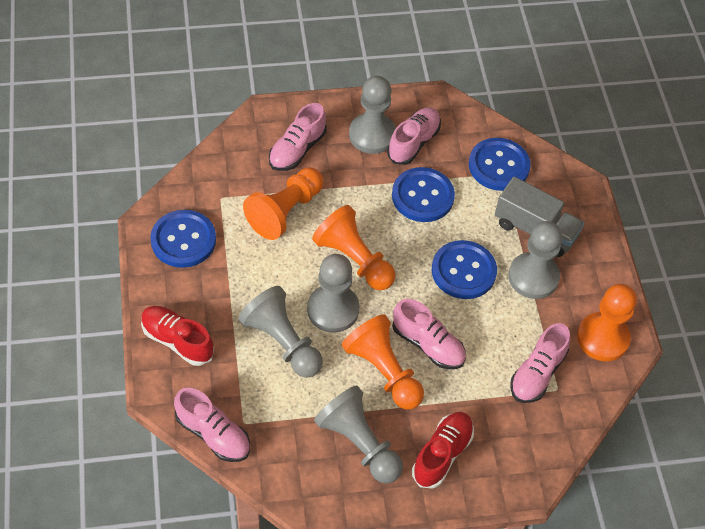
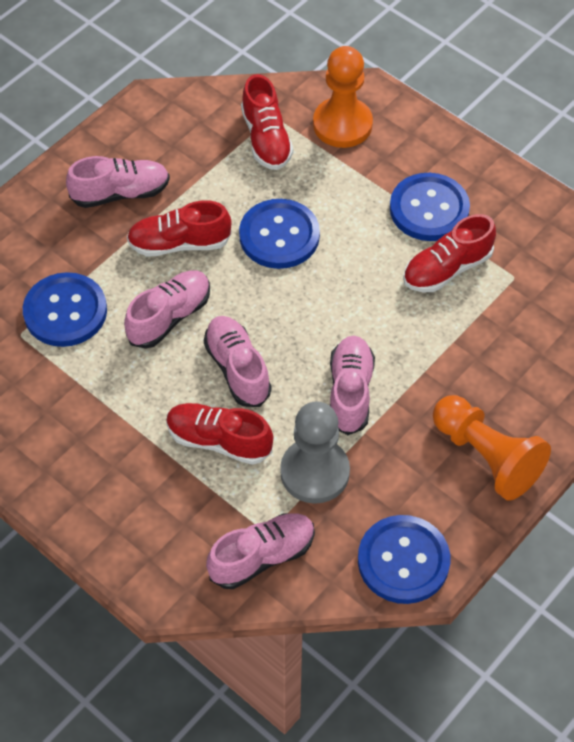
grey pawn: [239,286,323,378] [307,254,360,333] [314,385,403,483] [349,76,396,154] [508,221,563,299] = 5 -> [280,401,350,504] = 1
grey truck: [495,177,584,257] = 1 -> none = 0
orange pawn: [243,167,324,240] [312,205,396,290] [342,314,424,410] [577,284,637,361] = 4 -> [313,46,373,148] [433,395,551,501] = 2
red shoe: [141,306,214,366] [412,412,474,489] = 2 -> [127,200,232,257] [166,403,273,465] [241,74,293,170] [403,214,496,292] = 4

